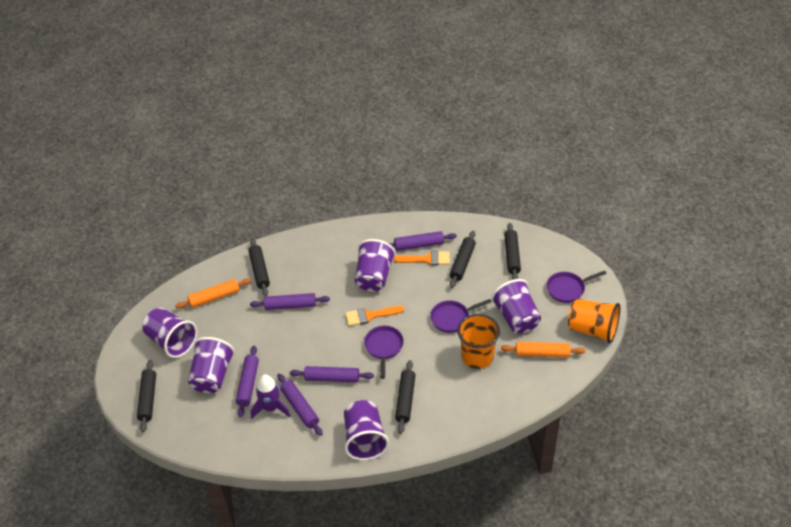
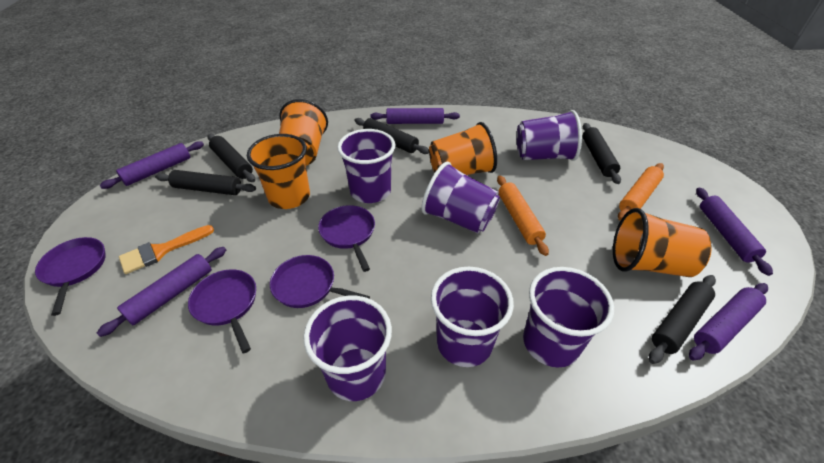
orange brush: [346,306,404,326] [394,251,450,266] = 2 -> [119,225,214,274] = 1
orange cup: [457,314,500,369] [568,299,620,343] = 2 -> [247,134,310,209] [279,99,328,166] [429,122,497,175] [613,208,712,277] = 4
purple cup: [142,308,197,358] [188,337,235,393] [344,400,389,460] [355,239,396,292] [491,279,541,334] = 5 -> [303,296,392,401] [337,129,395,203] [421,162,500,233] [431,267,514,367] [517,110,582,161] [523,267,614,367] = 6
purple pan: [364,326,404,379] [430,299,492,333] [547,271,607,303] = 3 -> [35,237,106,316] [188,269,256,353] [270,255,370,308] [318,205,375,272] = 4
purple rocket: [251,374,290,419] = 1 -> none = 0

